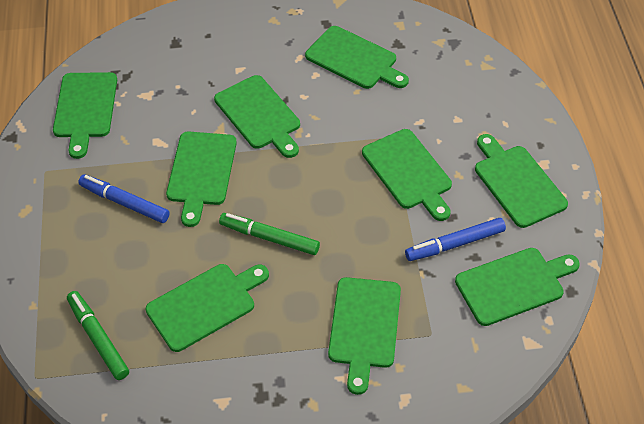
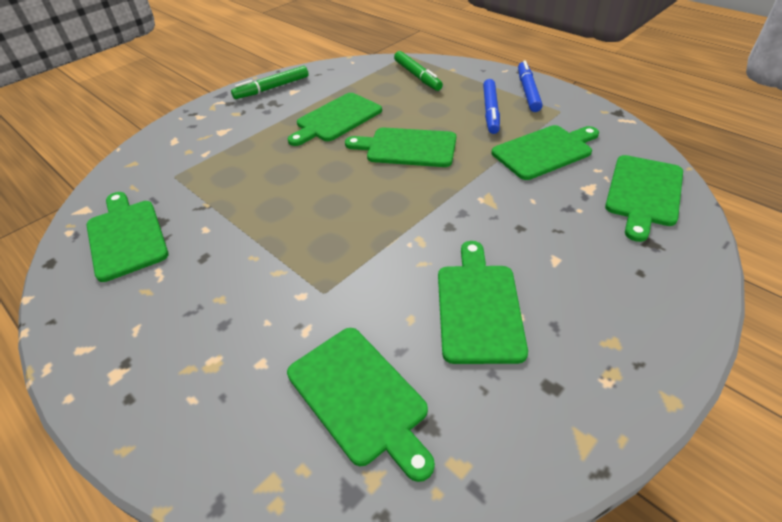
green cutting board: [53,72,117,159] [145,264,269,352] [166,132,237,227] [214,75,300,158] [305,26,409,89] [328,277,401,395] [362,129,452,221] [455,248,580,326] [475,134,568,228] = 9 -> [87,192,169,282] [287,328,435,482] [288,93,382,146] [345,128,456,167] [438,241,528,364] [491,125,599,180] [605,155,683,242] = 7

